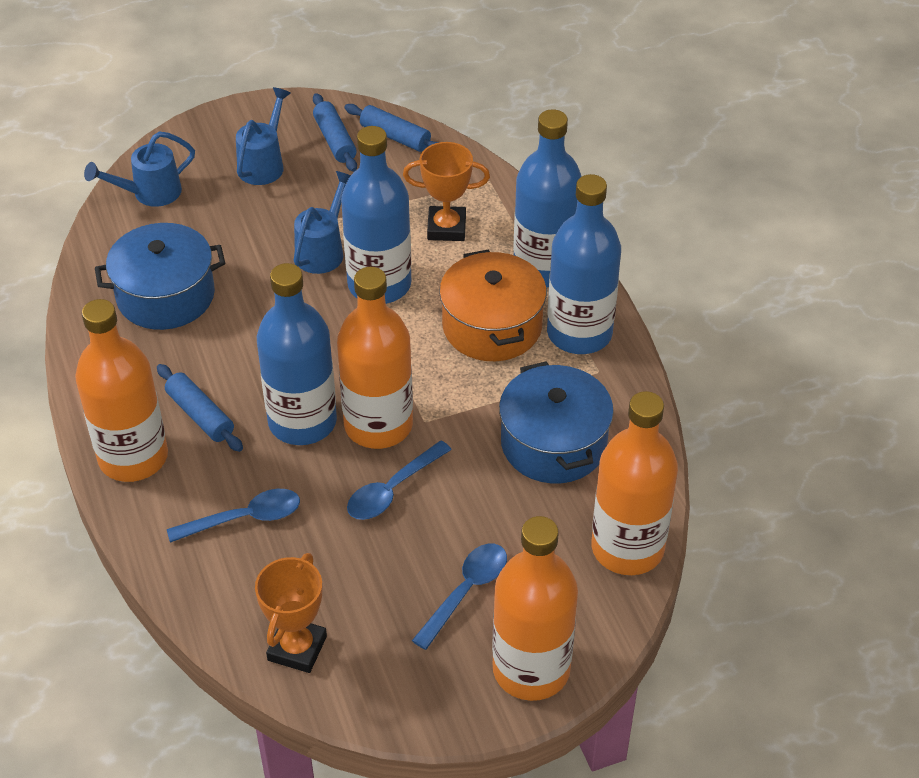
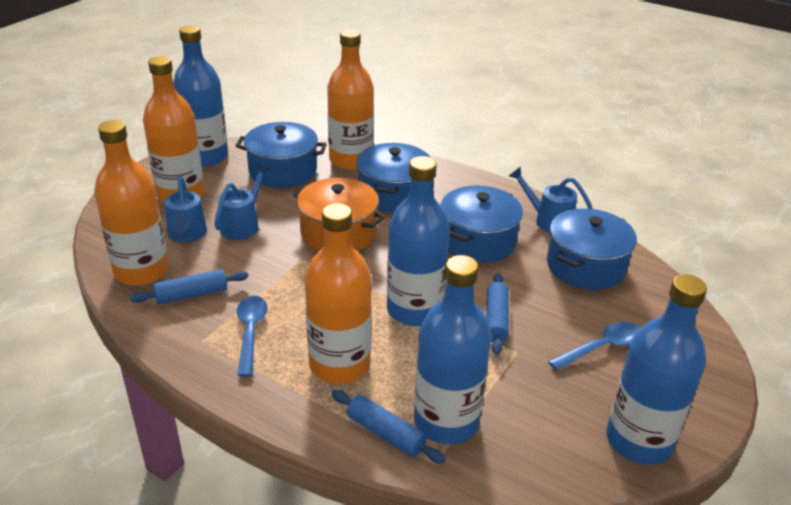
blue pot: [95,223,225,330] [499,361,614,483] = 2 -> [236,122,327,188] [356,143,430,212] [441,186,523,263] [547,208,637,290] = 4
blue spoon: [167,489,300,543] [347,441,452,520] [412,544,507,650] = 3 -> [237,296,267,377] [548,322,640,371] = 2
orange trophy: [255,553,327,673] [403,142,490,241] = 2 -> none = 0

